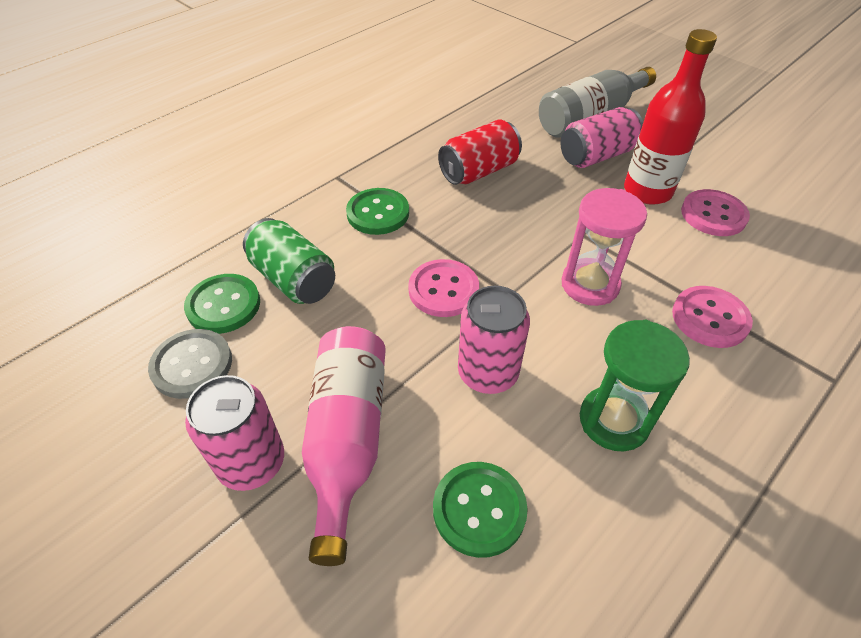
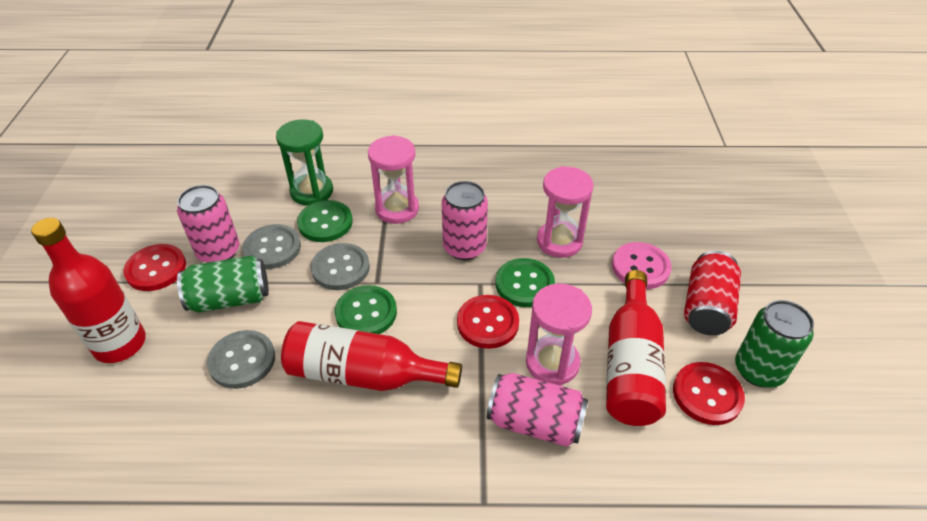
green can: [243,218,335,304] = 1 -> [177,255,269,313] [735,300,814,388] = 2
grey bottle: [539,67,656,138] = 1 -> none = 0
grey button: [148,329,232,399] = 1 -> [207,330,275,389] [243,224,301,269] [311,243,370,290] = 3
pink bottle: [302,326,386,566] = 1 -> none = 0
pink button: [408,259,479,317] [672,286,753,348] [681,189,750,236] = 3 -> [612,242,672,289] = 1
pink hourglass: [562,188,647,306] = 1 -> [368,135,419,224] [526,284,592,386] [537,166,594,258] = 3
red bottle: [624,29,717,205] = 1 -> [31,218,146,363] [281,321,462,391] [606,270,666,426] = 3
red button: none = 0 -> [123,244,186,291] [457,295,519,349] [673,362,745,425] = 3

